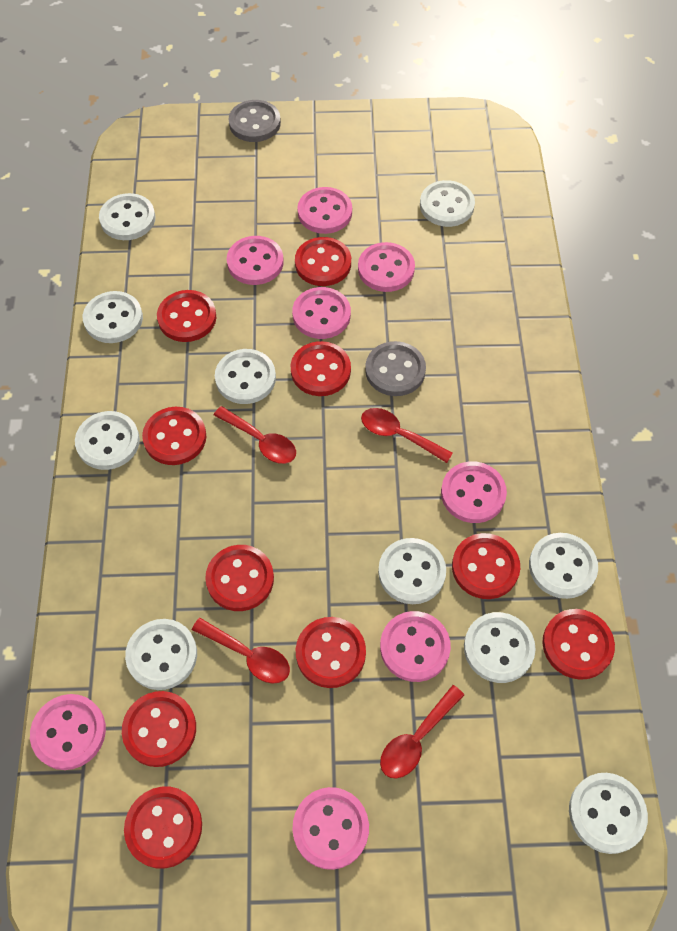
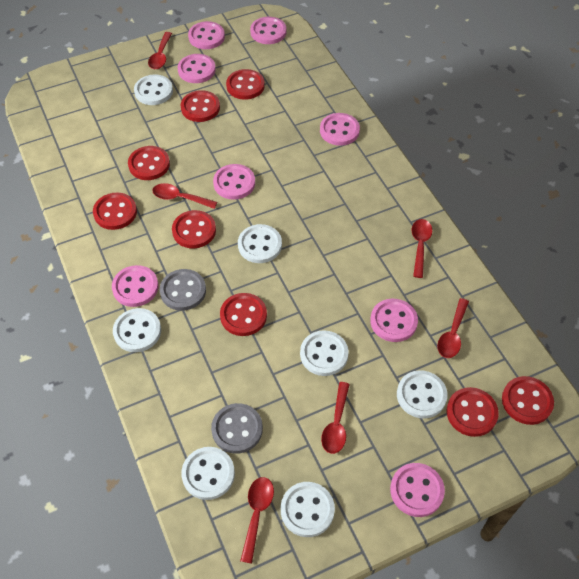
red button: [122,691,196,767] [124,787,202,869] [142,407,206,465] [157,290,216,342] [205,545,274,611] [291,341,351,396] [295,237,351,286] [296,617,366,688] [452,533,520,599] [542,609,615,680] = 10 -> [93,193,137,230] [128,146,170,180] [172,210,216,248] [181,90,220,122] [220,293,267,336] [226,69,265,100] [446,387,499,437] [502,376,554,425] = 8
red spoon: [192,618,290,684] [214,406,296,464] [361,408,453,463] [380,685,464,779] = 4 -> [148,32,172,69] [152,183,217,209] [240,477,274,564] [321,382,350,454] [412,219,432,278] [437,298,469,358] = 6
white button: [75,411,140,470] [83,291,143,343] [99,193,155,240] [125,619,197,690] [215,349,276,404] [378,538,446,604] [420,180,475,227] [464,612,536,683] [529,533,598,599] [569,773,648,854] = 10 -> [113,308,161,352] [134,75,173,105] [181,447,235,500] [238,224,282,263] [281,482,335,537] [300,330,349,376] [397,370,448,419] = 7

